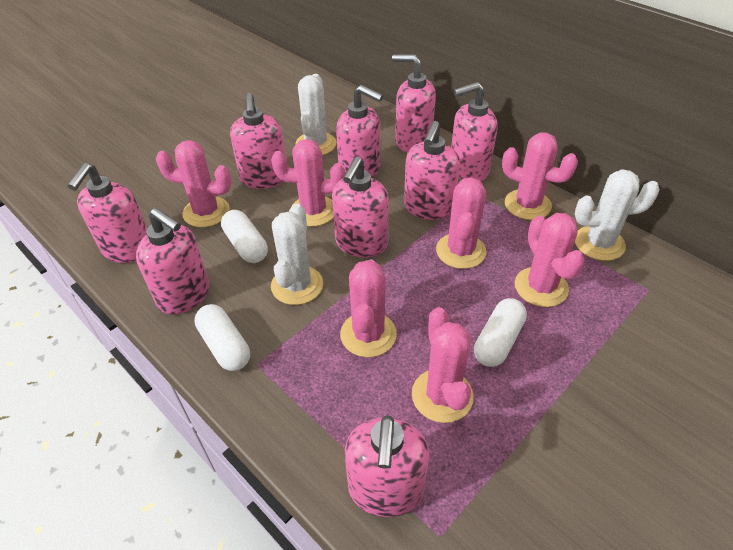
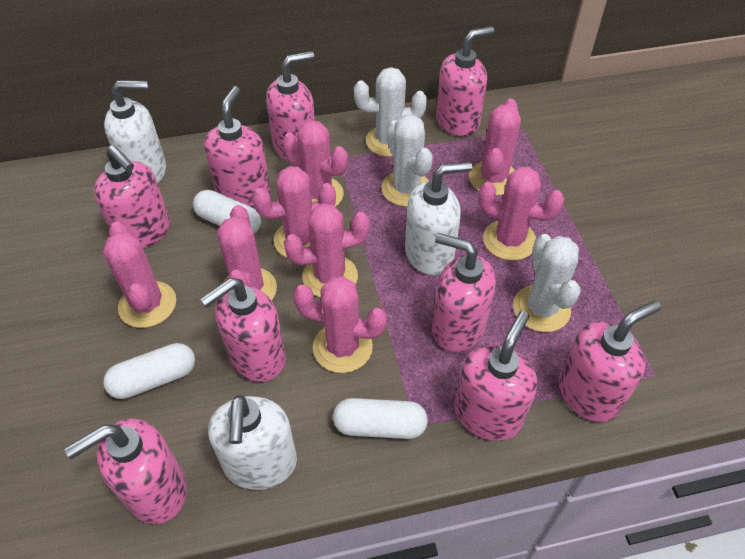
pink cactus: [156,140,232,227] [271,139,345,227] [340,260,397,357] [412,307,474,423] [436,177,486,269] [502,133,578,220] [515,213,585,307] = 7 -> [103,222,176,328] [217,205,277,301] [252,166,336,258] [282,120,348,207] [284,203,370,298] [293,276,387,373] [469,99,521,196] [478,167,564,260] = 8
white soap dispenser: none = 0 -> [104,80,166,183] [208,395,297,490] [405,162,472,275] = 3

